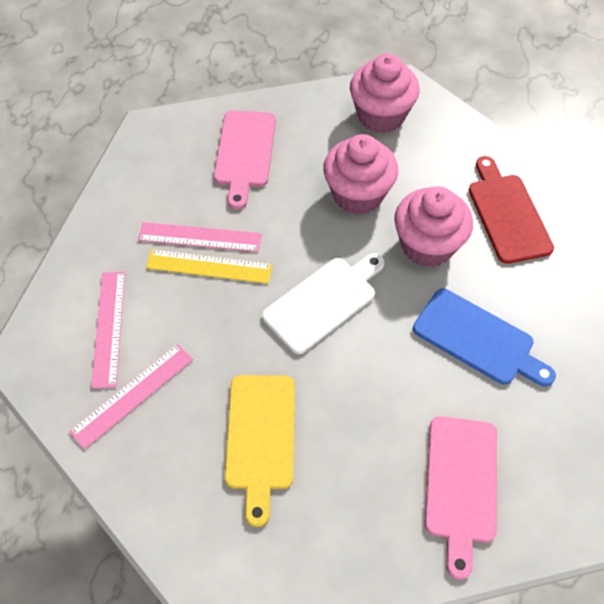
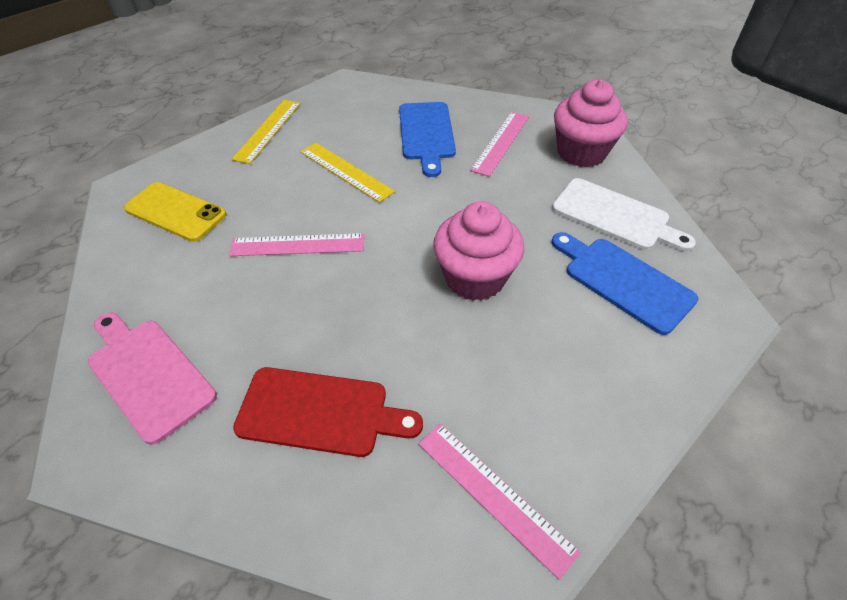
blue cutting board: [413,289,556,386] = 1 -> [399,102,456,177] [552,232,698,335] = 2
pink cupcake: [323,134,398,215] [350,53,420,133] [394,186,473,267] = 3 -> [433,201,524,301] [554,79,628,167] = 2
pink cutting board: [214,110,276,210] [425,416,497,580] = 2 -> [88,312,217,445] = 1
yellow cutting board: [225,375,295,527] = 1 -> none = 0
yellow phone: none = 0 -> [124,182,226,242] = 1
yellow ruler: [146,249,272,284] = 1 -> [232,100,301,164] [300,142,395,203] = 2

